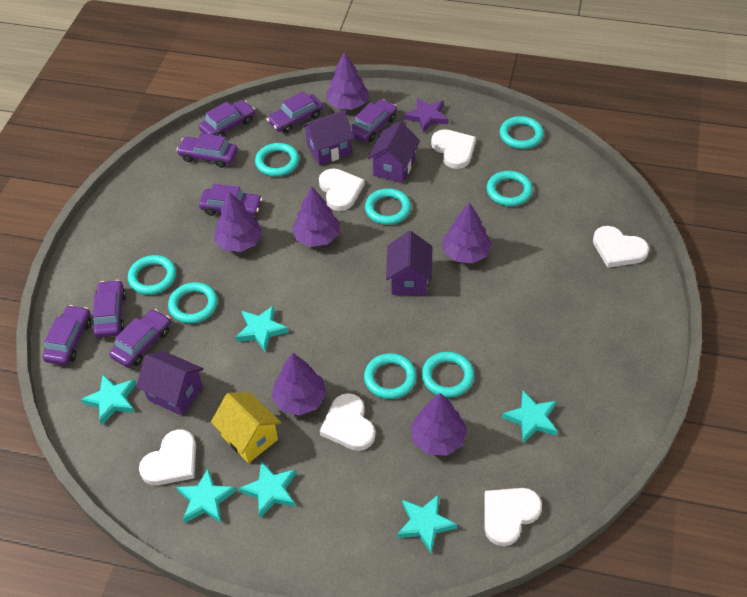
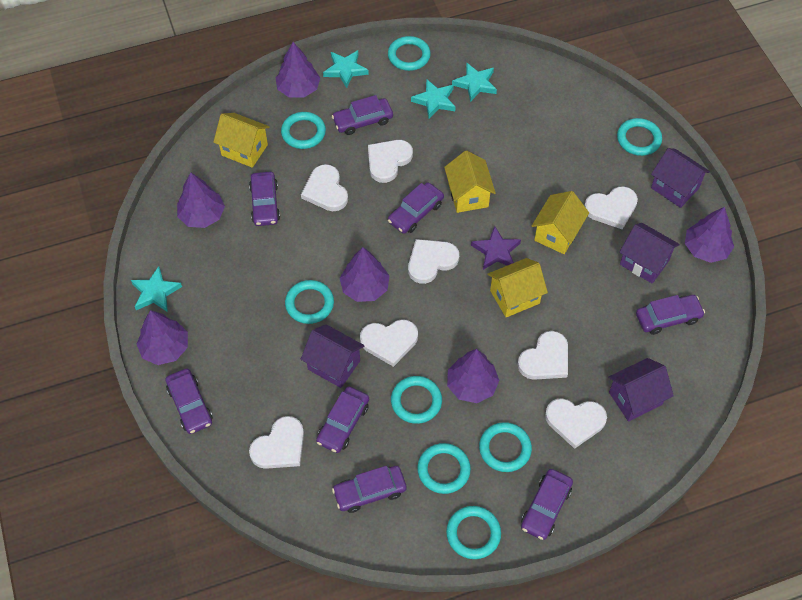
turquoise star: [81,375,136,425] [176,469,236,523] [235,305,289,352] [239,461,296,518] [397,494,457,553] [502,391,558,443] = 6 -> [131,266,182,312] [323,50,369,88] [411,79,456,118] [452,63,497,102] = 4
white heart: [139,429,196,485] [319,168,365,211] [320,393,375,451] [431,129,476,169] [484,488,542,546] [593,226,649,268] = 6 -> [249,416,304,469] [301,164,348,211] [360,319,418,367] [368,140,413,183] [408,239,459,284] [518,331,568,380] [545,398,607,449] [585,186,638,230] = 8
yellow house: [211,392,281,463] = 1 -> [214,113,270,168] [444,150,496,213] [487,258,548,317] [532,191,589,254] = 4

